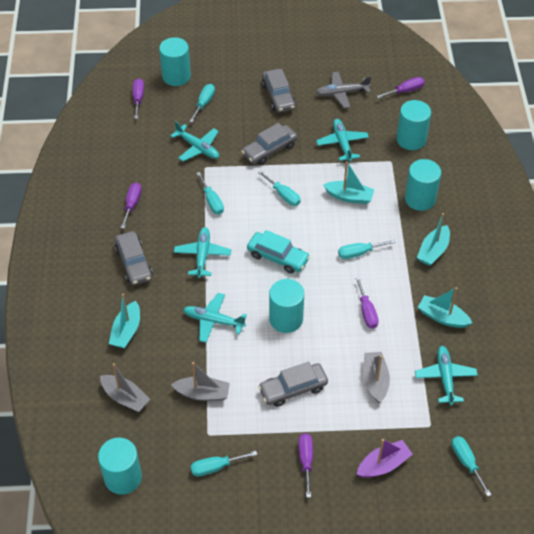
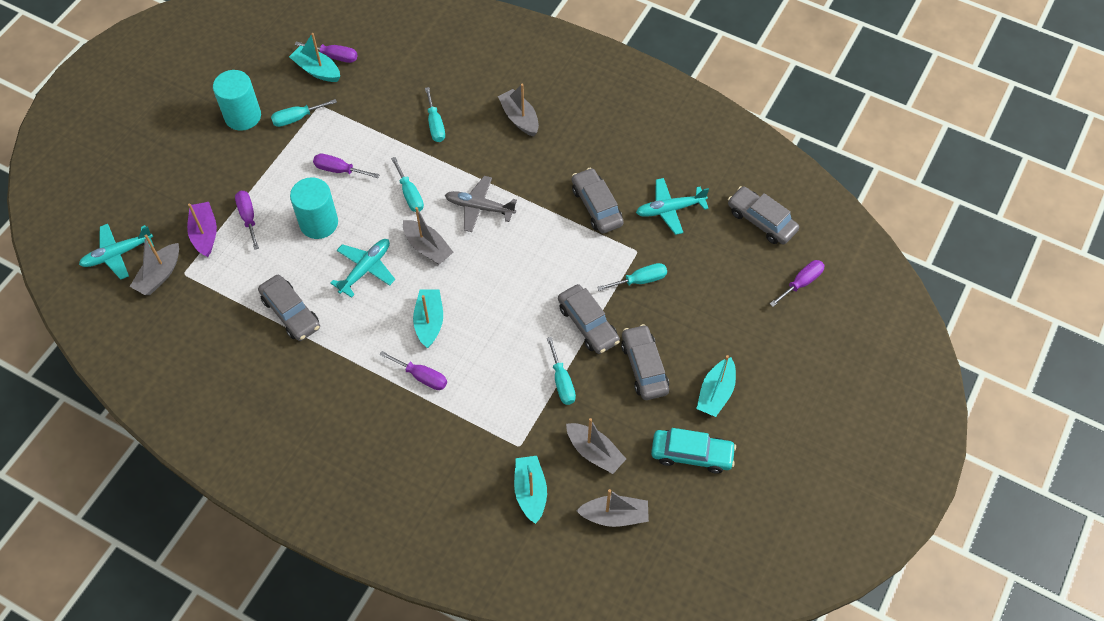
grey boat: [100,363,150,412] [171,362,230,401] [363,352,390,403] = 3 -> [129,235,179,295] [403,207,453,265] [498,84,539,137] [566,418,626,474] [577,489,649,527] = 5
grey car: [115,231,153,285] [241,123,297,165] [258,362,328,407] [262,69,296,113] = 4 -> [258,275,320,341] [558,284,620,354] [572,168,624,233] [621,324,669,400] [728,186,799,244] = 5
turquoise cylinder: [98,438,142,495] [159,37,191,86] [269,279,304,333] [396,100,431,150] [405,159,441,211] = 5 -> [213,70,261,131] [290,177,338,239] = 2
turquoise plane: [170,121,219,161] [174,227,231,278] [183,293,247,343] [316,119,369,162] [415,346,478,405] = 5 -> [79,224,154,279] [330,239,395,298] [636,178,709,235] = 3
turquoise screwdriver: [189,84,215,123] [191,451,258,477] [196,172,224,215] [258,171,301,206] [338,240,396,259] [452,436,491,497] = 6 -> [271,99,337,127] [391,157,424,212] [425,87,445,142] [547,337,576,405] [597,263,667,291] = 5

